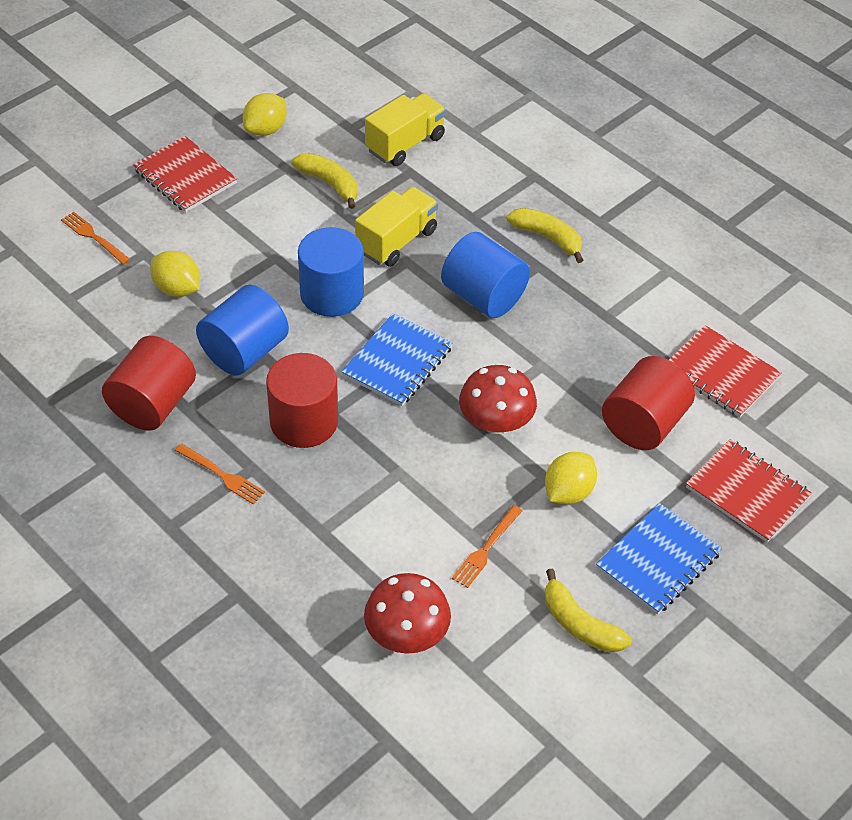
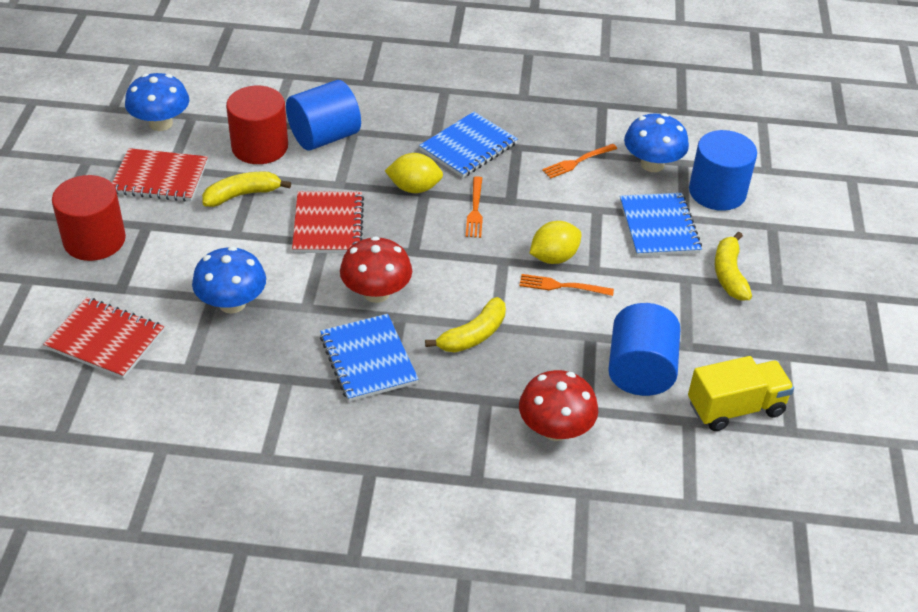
blue mushroom: none = 0 -> [125,73,189,131] [192,247,266,314] [624,113,689,172] = 3
blue notebook: [341,313,453,406] [596,503,722,615] = 2 -> [320,314,419,402] [419,112,518,178] [620,193,702,257] = 3
red cylinder: [102,336,196,431] [266,353,338,448] [602,356,695,450] = 3 -> [52,175,126,261] [226,86,288,164] = 2
yellow lemon: [150,251,200,297] [243,93,287,136] [545,452,597,505] = 3 -> [385,153,443,193] [530,221,582,264] = 2
yellow truck: [355,187,438,267] [365,94,446,166] = 2 -> [688,356,794,431] = 1

